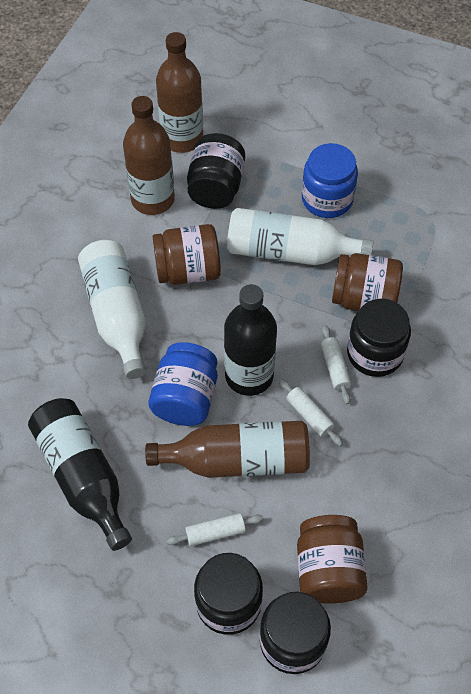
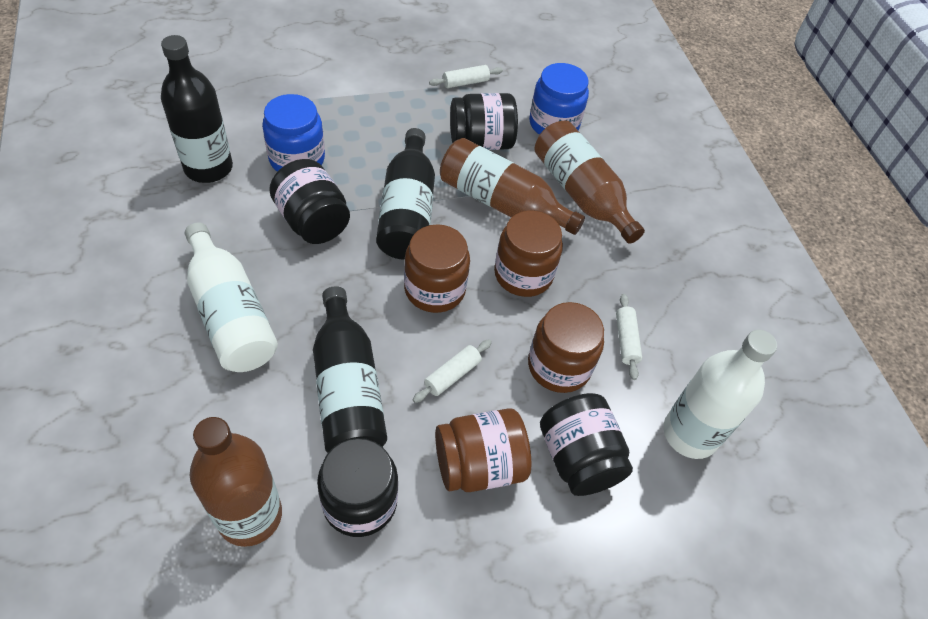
black bottle: [28,398,132,551] [224,284,277,396] = 2 -> [161,35,233,183] [313,286,387,453] [376,128,435,260] = 3
brown jar: [153,224,221,285] [297,515,368,604] [332,253,403,311] = 3 -> [404,224,470,313] [435,408,531,492] [494,211,563,297] [528,302,604,393] = 4

